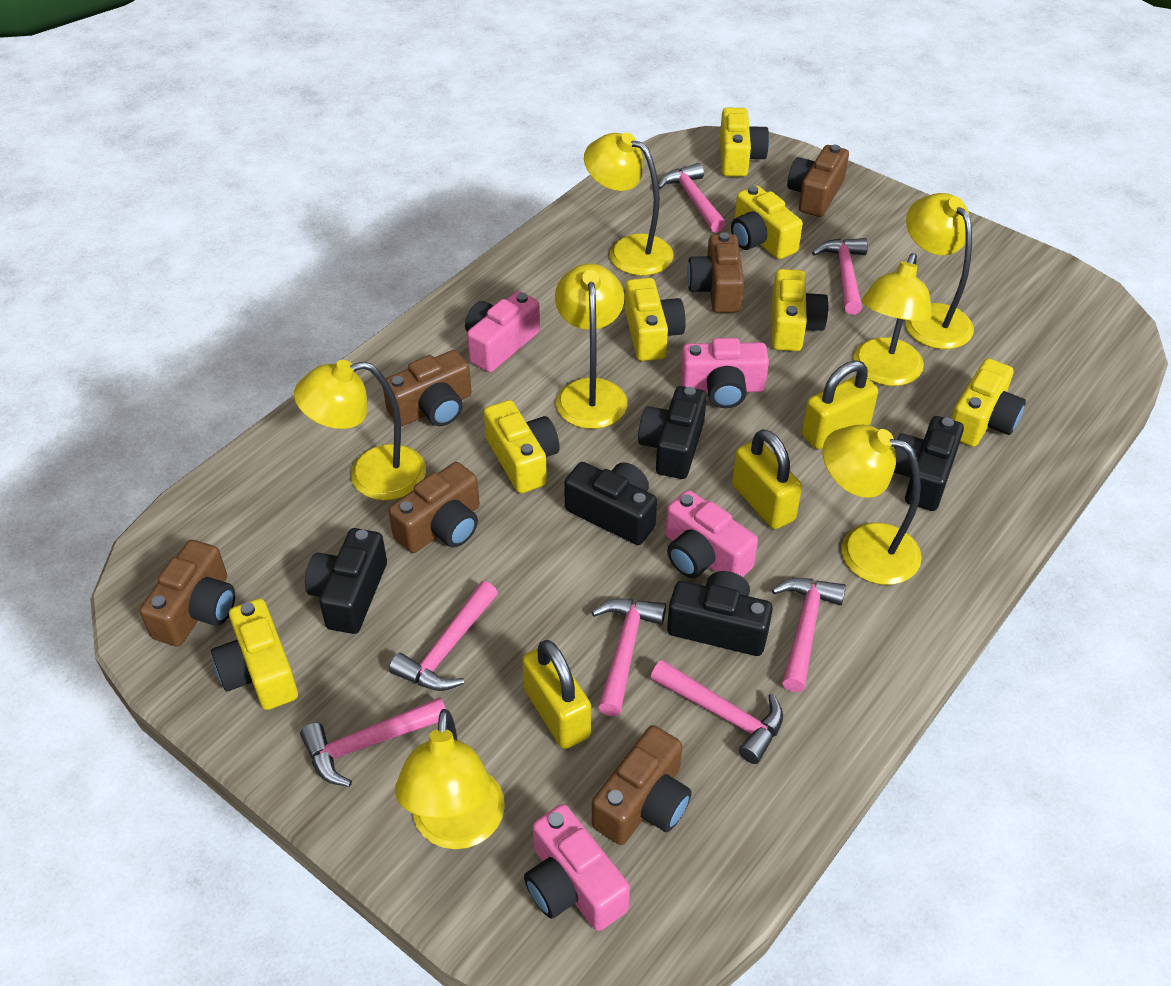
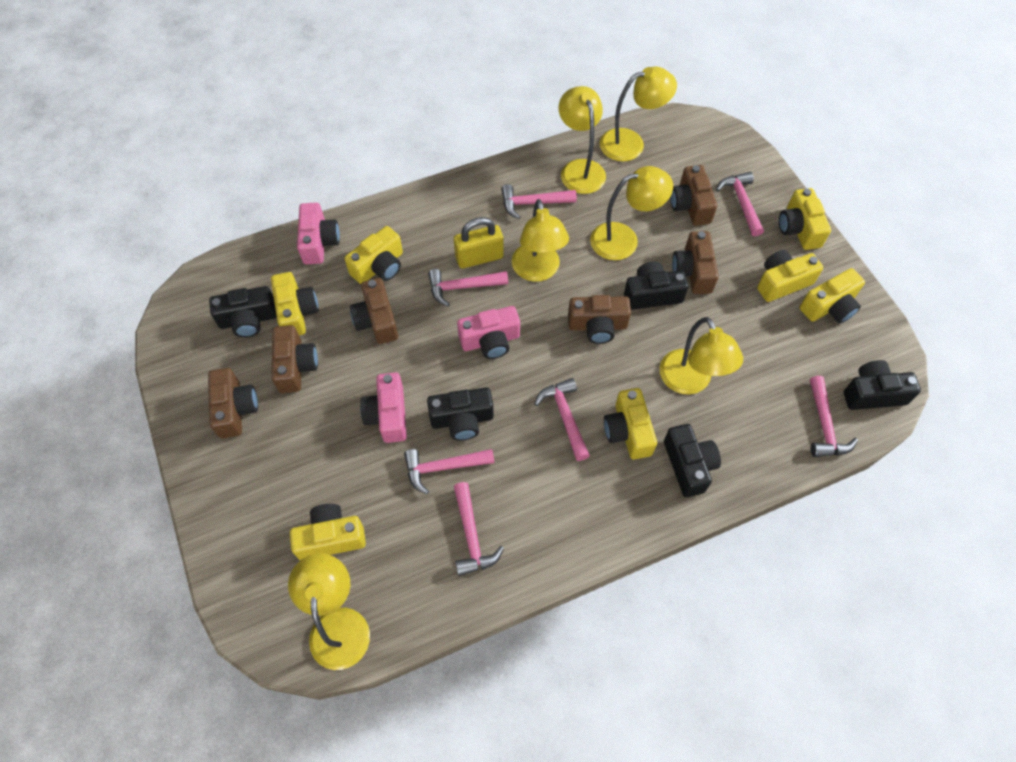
pink camera: [465,291,540,372] [524,804,630,931] [666,490,758,578] [681,338,769,408] = 4 -> [297,203,340,264] [360,372,407,443] [457,306,520,359] = 3
yellow lamp: [294,360,426,500] [395,709,505,849] [555,263,628,429] [584,133,674,276] [823,425,922,585] [854,253,932,386] [905,193,974,349] = 7 -> [288,553,370,670] [512,199,569,282] [558,86,606,194] [590,166,673,260] [600,66,677,162] [660,317,743,394] = 6
yellow padlock: [522,640,591,749] [732,429,802,529] [802,360,878,449] = 3 -> [454,217,504,269] = 1

